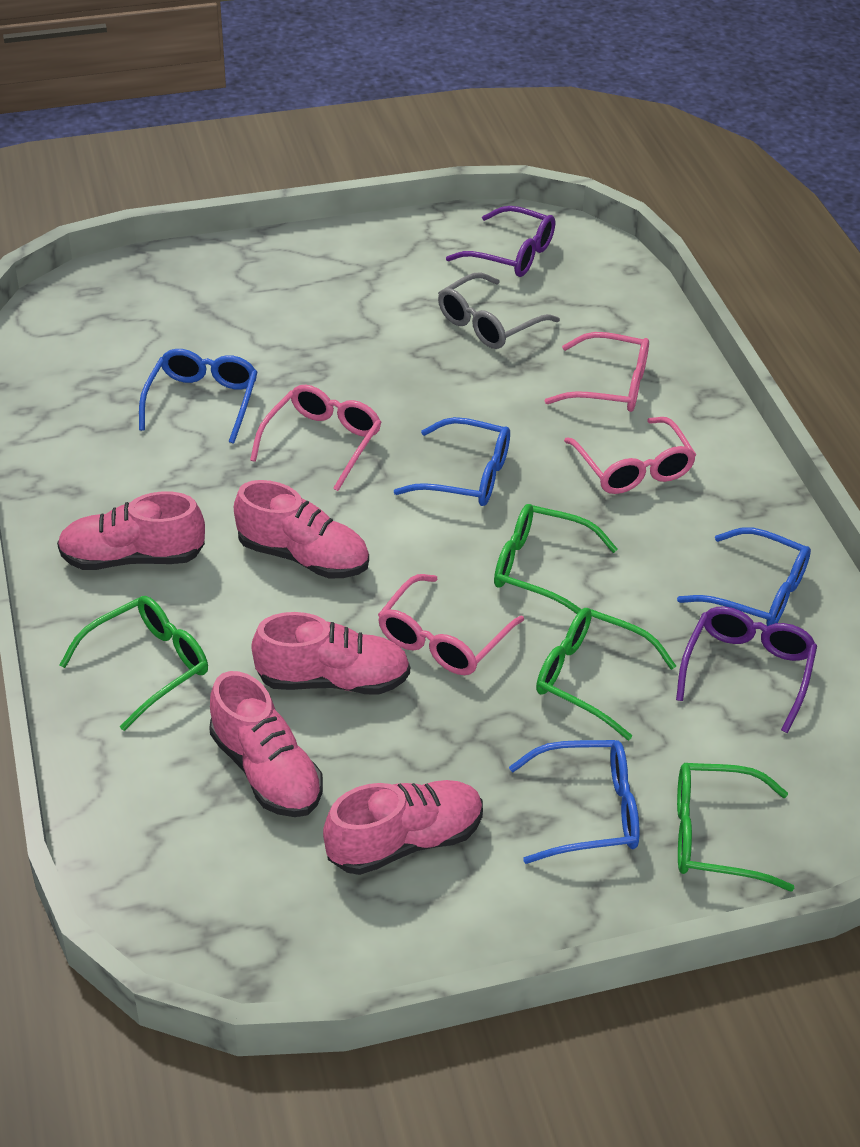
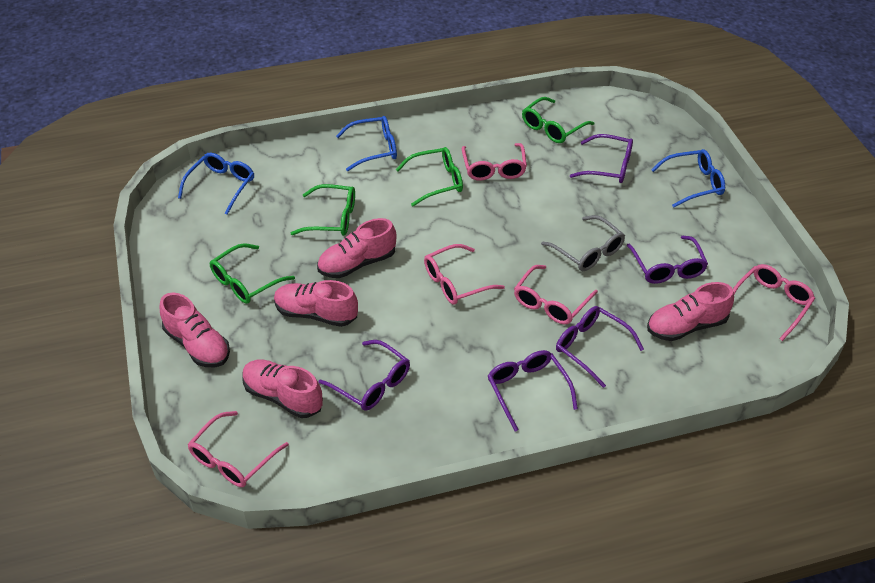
blue glasses: [139,349,258,444] [394,417,510,506] [509,740,639,864] [677,527,811,626] = 4 -> [178,153,254,215] [336,116,397,171] [651,149,725,208] = 3
pink glasses: [250,385,382,491] [378,574,524,675] [545,332,649,412] [564,417,696,494] = 4 -> [188,411,289,487] [424,244,505,305] [462,143,527,181] [514,265,598,324] [733,264,815,341] = 5
purple glasses: [446,206,555,277] [676,606,817,733] = 2 -> [319,340,410,411] [488,350,578,432] [556,306,644,388] [570,134,633,183] [627,236,708,284] = 5

